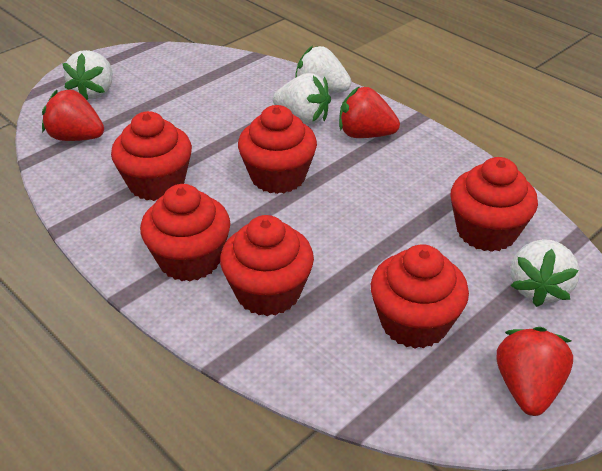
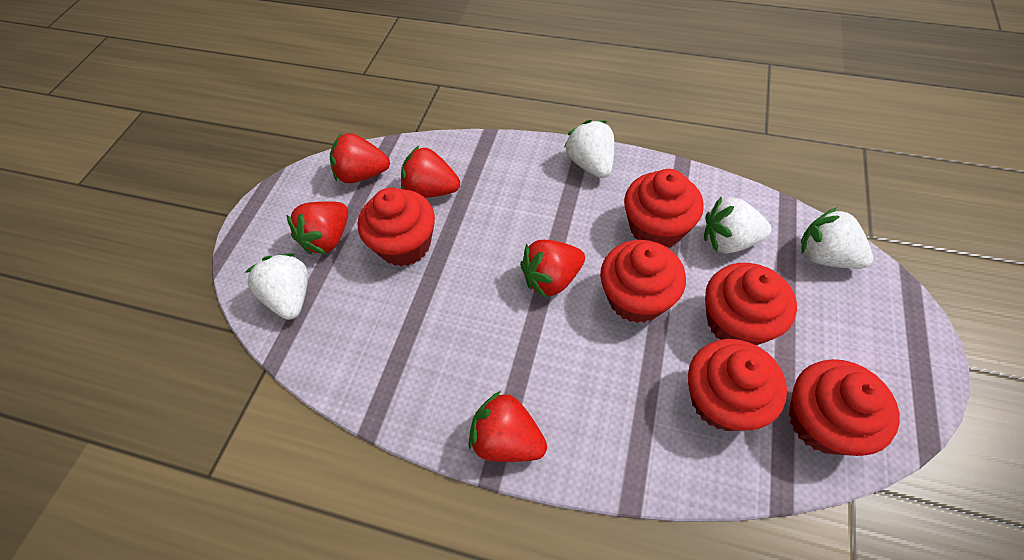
red strawberry: [42,89,104,141] [339,86,400,138] [497,327,573,416] = 3 -> [287,201,348,255] [330,132,390,183] [401,146,460,198] [469,391,547,462] [520,240,585,299] = 5

